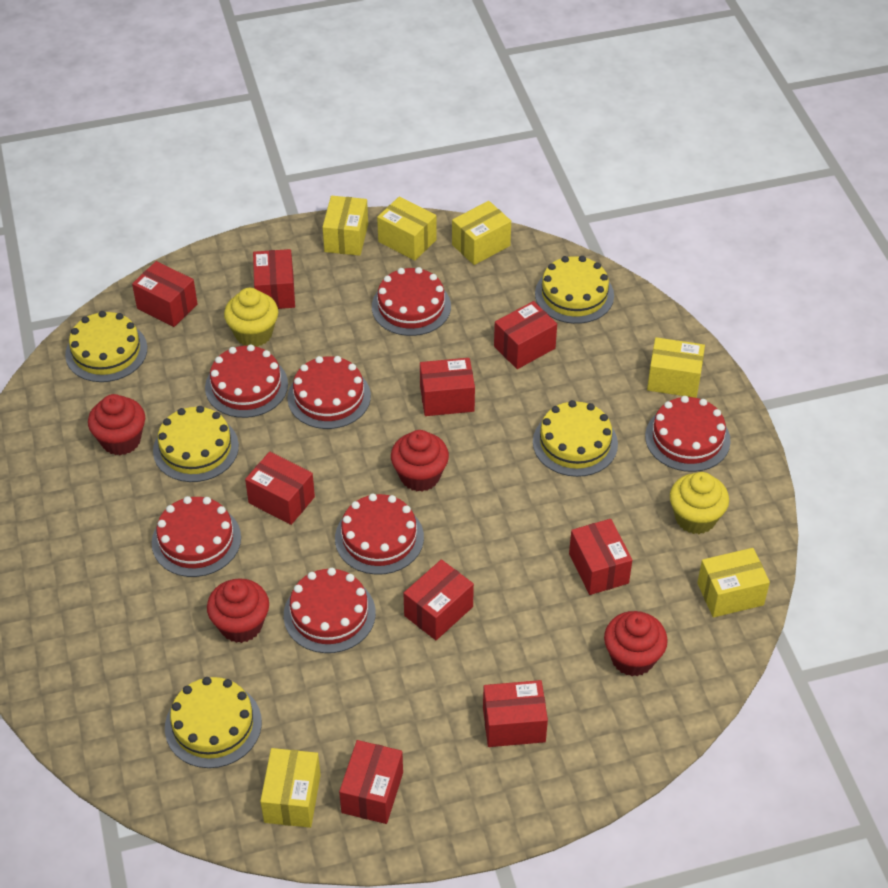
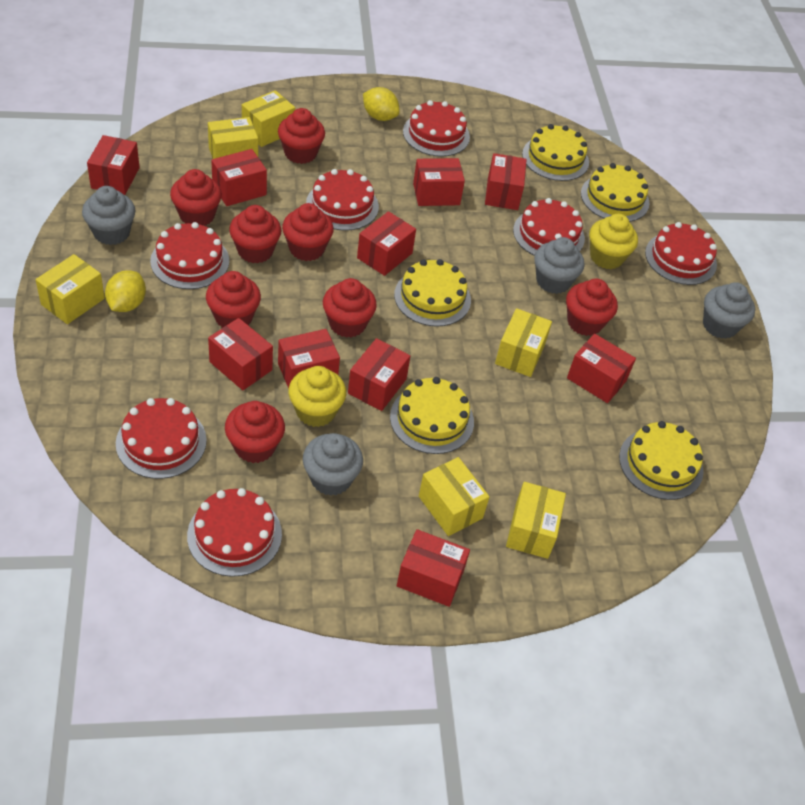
grey cupcake: none = 0 -> [82,186,136,245] [303,433,363,496] [534,237,584,294] [703,282,755,339] = 4
red box: [132,261,198,327] [245,452,315,525] [253,249,295,309] [339,740,403,824] [404,559,474,640] [420,358,475,416] [483,680,548,747] [494,301,557,369] [569,519,632,595] = 9 -> [87,135,140,195] [208,318,273,390] [211,149,267,206] [278,329,340,389] [348,338,410,411] [357,211,416,276] [397,529,470,607] [413,158,465,206] [485,153,527,210] [567,334,636,403] = 10
red cupcake: [88,394,145,455] [207,578,269,643] [391,430,449,492] [604,611,668,676] = 4 -> [170,169,222,226] [206,271,261,328] [225,401,285,463] [229,205,281,263] [278,108,325,164] [282,203,334,261] [323,278,377,338] [566,279,618,336] = 8
yellow lemon: none = 0 -> [105,270,146,312] [363,87,400,121] = 2

